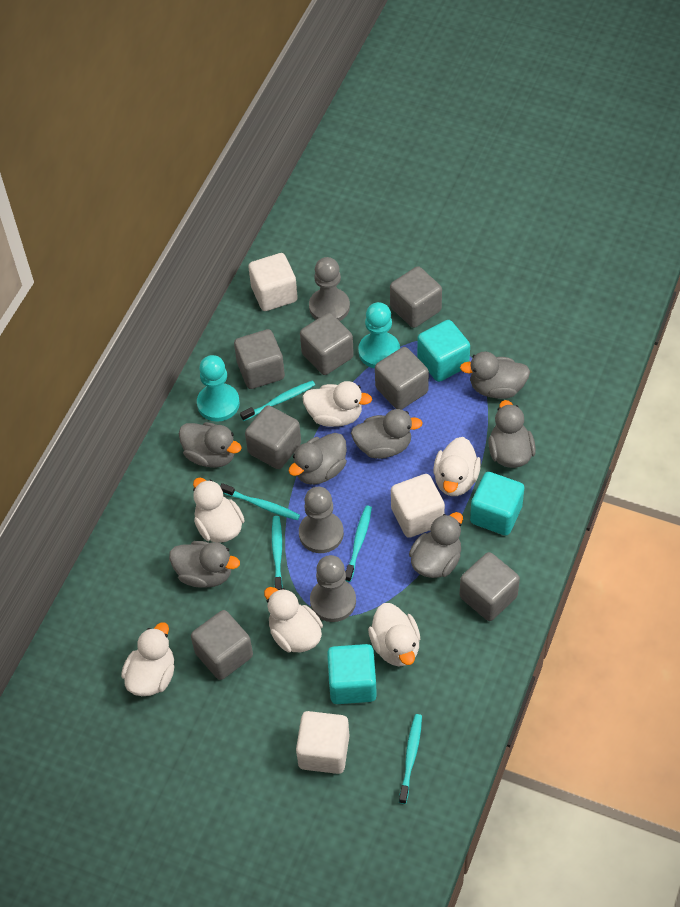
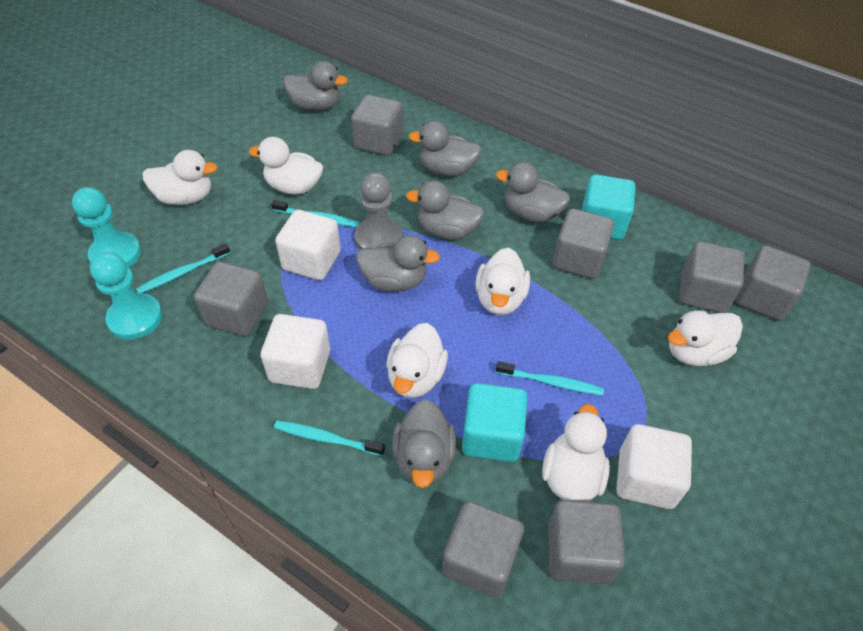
grey duck: [169,541,240,588] [179,422,242,468] [288,433,347,485] [351,409,423,459] [409,512,463,578] [460,351,530,399] [488,400,536,468] = 7 -> [283,61,348,111] [356,235,440,292] [392,399,456,488] [406,181,484,240] [408,121,482,176] [496,162,570,222] = 6
grey pawn: [299,487,344,553] [309,257,350,321] [310,555,356,622] = 3 -> [354,172,403,250] = 1
turquoise cube: [327,644,377,704] [417,320,470,382] [470,472,524,536] = 3 -> [462,383,527,462] [582,174,635,240] = 2
turquoise toothbrush: [220,483,300,520] [240,381,315,421] [272,516,283,590] [345,506,372,582] [399,714,422,804] = 5 -> [136,243,230,293] [271,200,360,227] [274,421,385,456] [496,361,604,396] = 4

